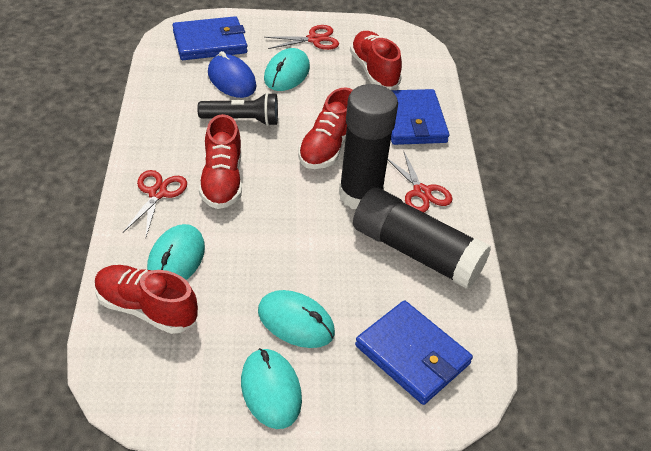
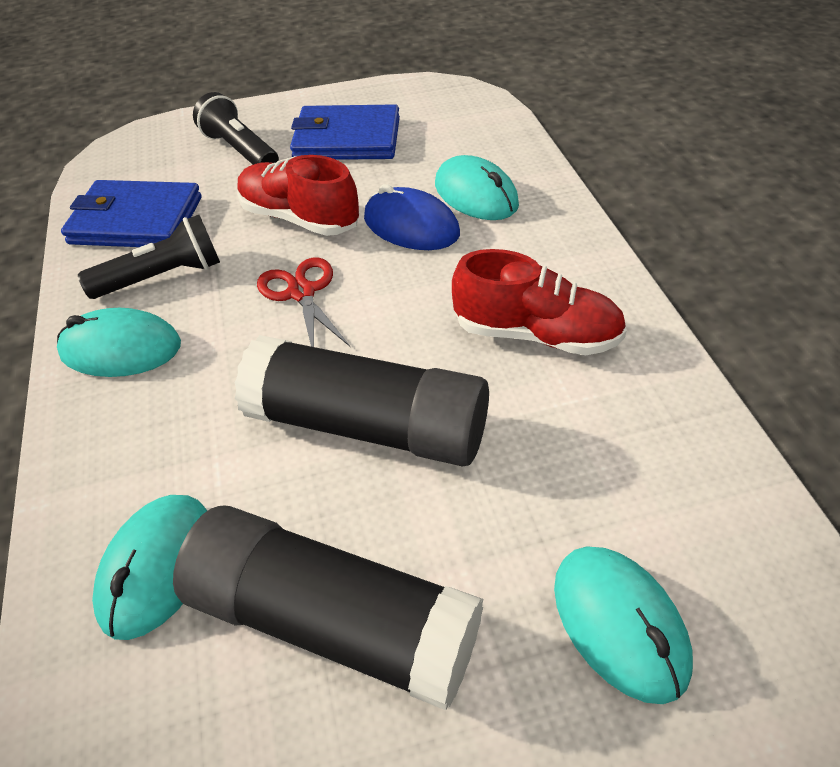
black flashlight: [197,92,278,126] = 1 -> [78,215,220,299] [193,92,279,165] = 2
blue wallet: [172,16,247,60] [355,300,473,405] [391,89,449,145] = 3 -> [61,180,202,247] [290,104,400,160] = 2
red scissors: [123,170,187,236] [264,25,339,50] [388,152,453,213] = 3 -> [257,257,350,347] = 1
red shoe: [95,265,198,334] [199,114,242,209] [298,87,353,169] [350,31,402,90] = 4 -> [237,155,359,236] [452,249,627,355] = 2

